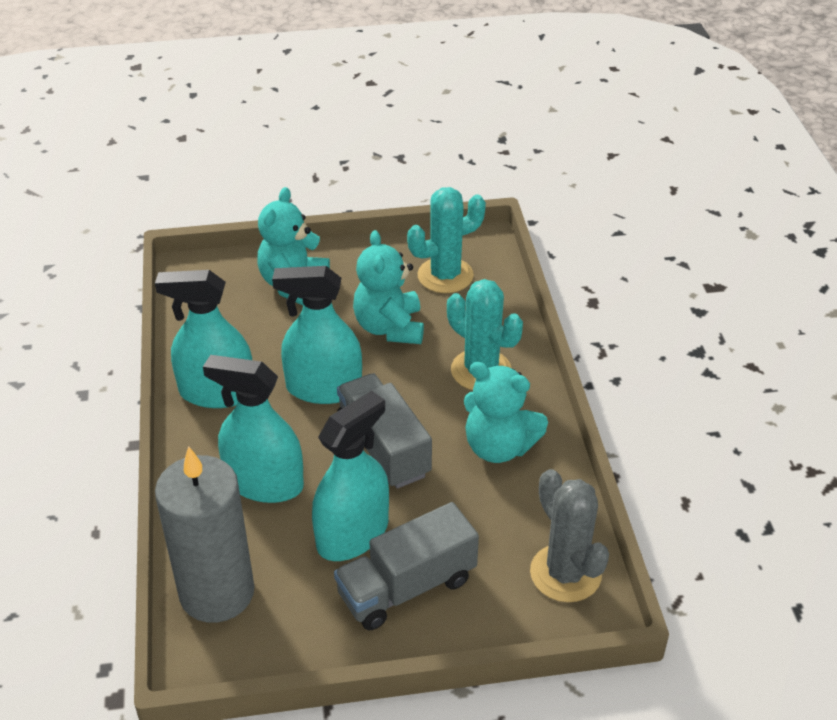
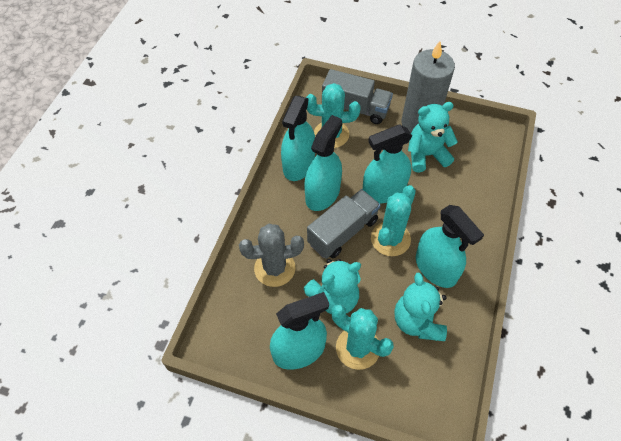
turquoise cactus: [407,187,486,293] [447,279,523,390] = 2 -> [306,83,361,148] [331,304,394,370] [371,185,416,256] = 3
turquoise spray bottle: [155,270,252,408] [203,355,304,503] [272,266,362,404] [312,391,389,561] = 4 -> [270,292,329,370] [281,96,315,181] [304,115,342,211] [363,125,412,204] [416,205,484,288] = 5

